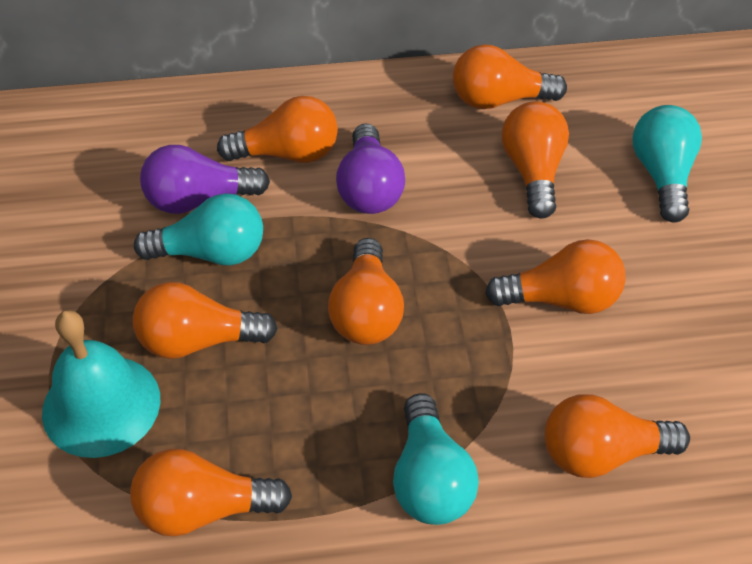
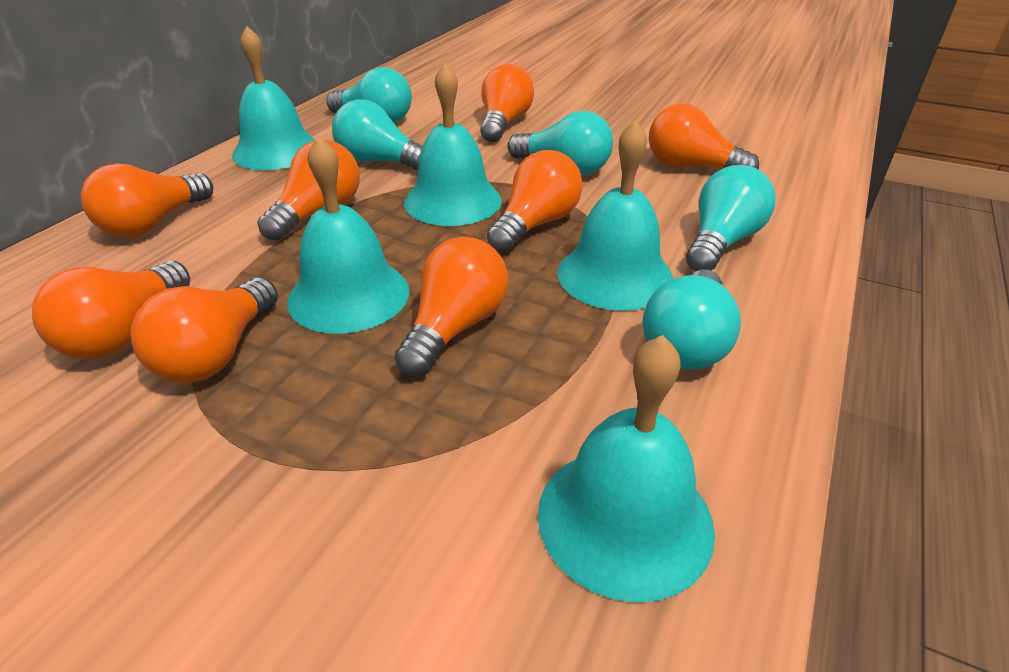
purple light bulb: [140,145,270,214] [336,123,405,214] = 2 -> none = 0
turquoise bell: [42,310,160,458] = 1 -> [232,26,315,170] [287,136,410,334] [404,63,502,226] [538,335,715,603] [557,121,674,311] = 5
turquoise light bulb: [134,193,263,266] [393,393,479,525] [632,105,702,223] = 3 -> [326,67,412,123] [332,99,423,170] [507,111,613,175] [642,269,741,370] [686,165,775,271] = 5

